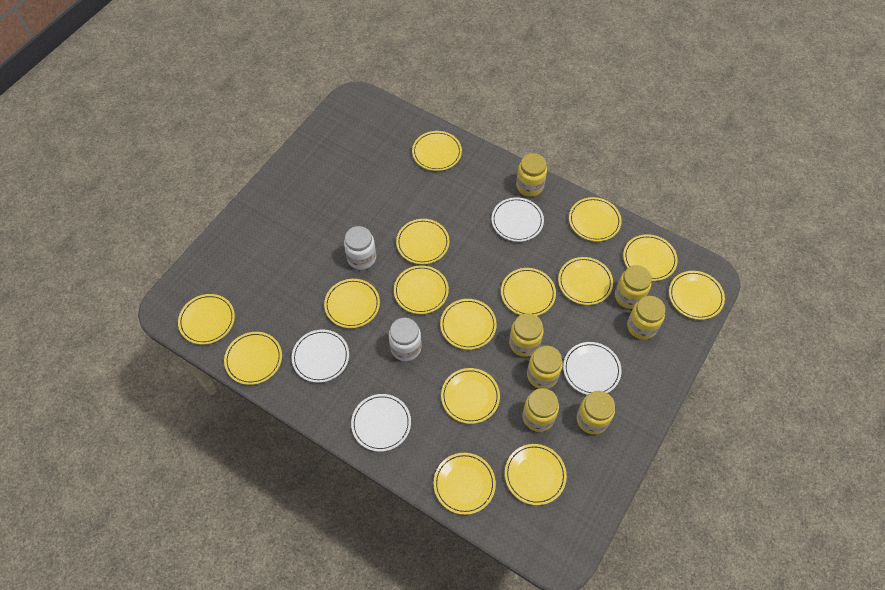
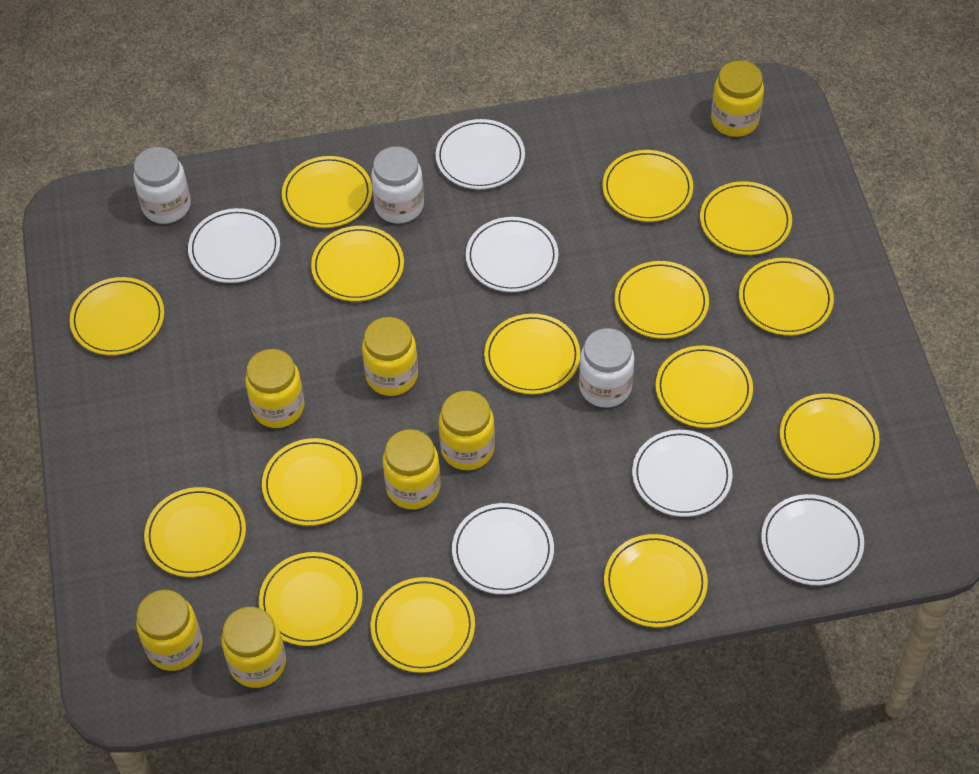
white jar: [344,226,376,270] [389,318,422,361] = 2 -> [133,147,191,224] [371,146,424,223] [579,328,634,408] = 3
white plate: [292,330,349,383] [351,394,411,452] [491,197,544,242] [563,342,622,395] = 4 -> [188,208,280,283] [436,119,525,189] [452,503,554,594] [466,217,558,292] [632,430,732,517] [761,494,864,585] = 6

